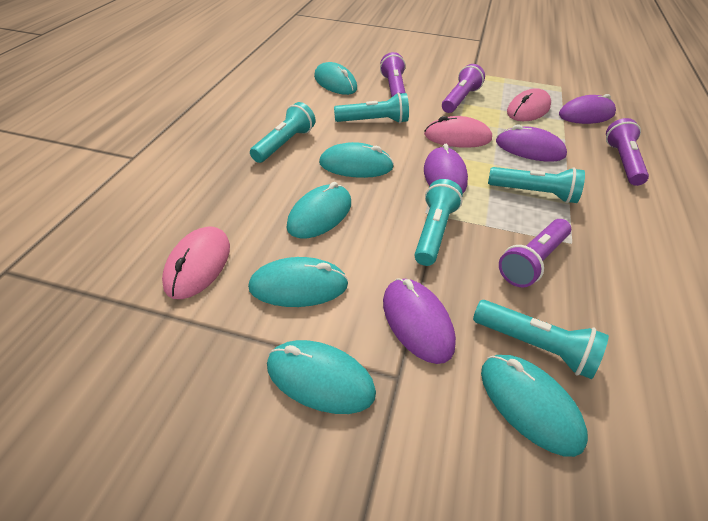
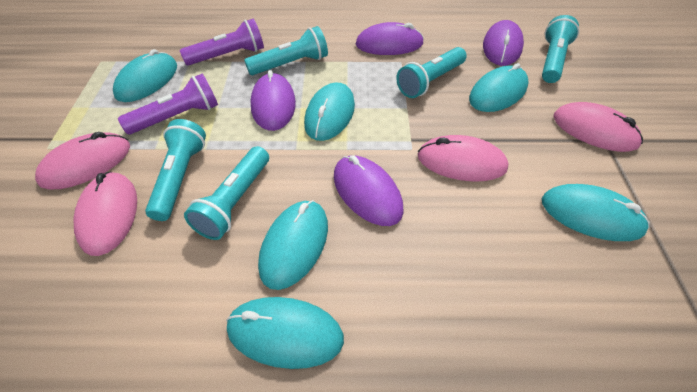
pink mouse: [162,227,230,299] [424,116,492,148] [507,88,551,121] = 3 -> [35,132,130,189] [73,172,137,256] [418,135,508,181] [553,102,643,152] = 4
purple flashlight: [380,52,406,98] [442,64,485,113] [499,219,571,287] [606,118,649,186] = 4 -> [118,74,218,134] [180,19,264,66] = 2

